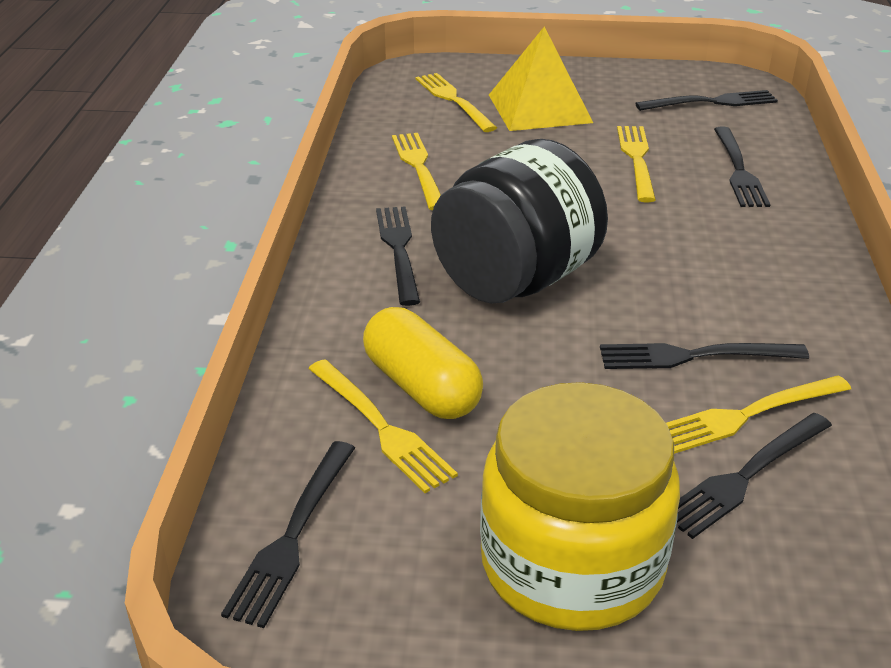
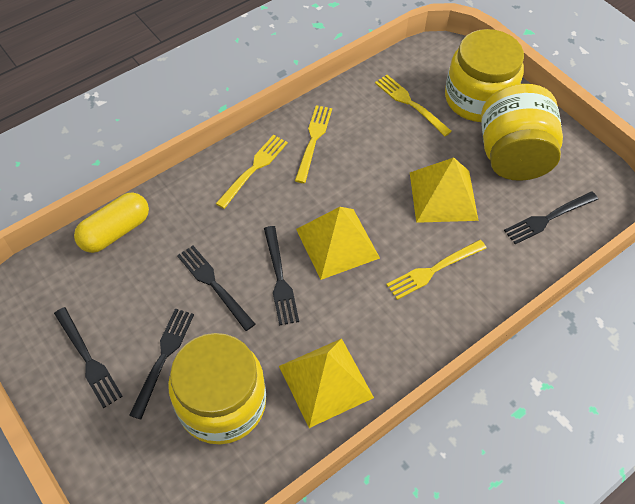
black fork: [221,441,355,628] [376,206,420,306] [600,343,809,369] [635,90,778,111] [677,413,832,539] [714,127,771,207] = 6 -> [54,307,123,408] [129,308,194,419] [177,246,255,331] [264,226,299,326] [504,191,598,244] = 5
black jar: [431,139,608,304] = 1 -> none = 0
yellow fork: [308,359,458,493] [392,133,441,210] [416,73,497,132] [617,126,656,202] [666,375,851,454] = 5 -> [216,135,288,209] [295,105,332,183] [375,75,452,136] [386,240,486,300] = 4
yellow jar: [480,382,680,631] = 1 -> [168,333,266,444] [445,29,524,122] [481,84,563,181] = 3
yellow pyramid: [489,27,593,131] = 1 -> [279,338,374,428] [296,207,380,280] [410,157,479,223] = 3

